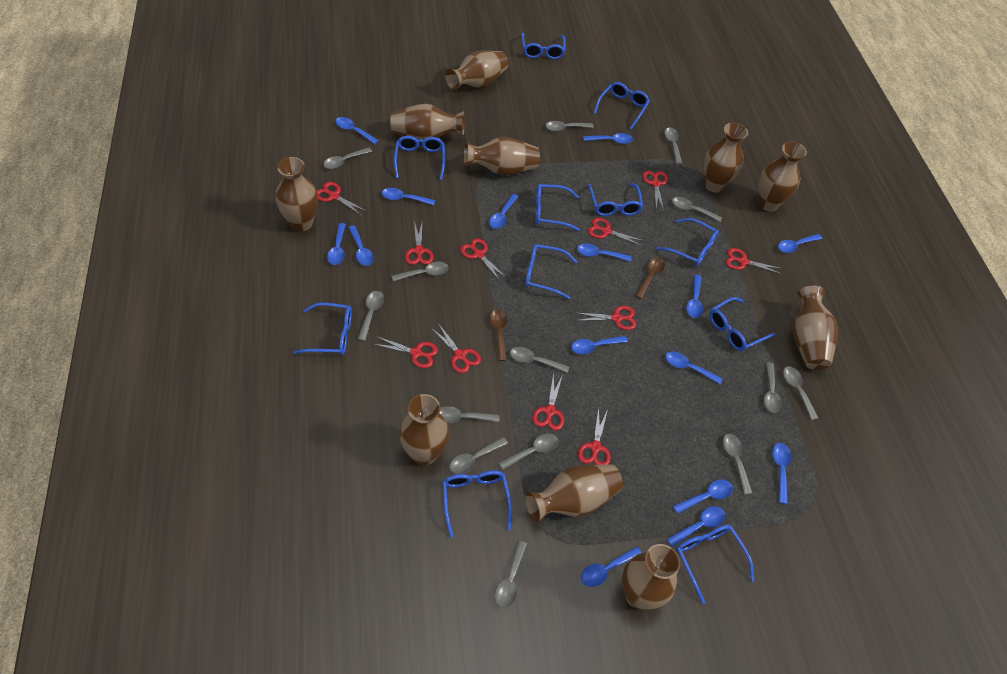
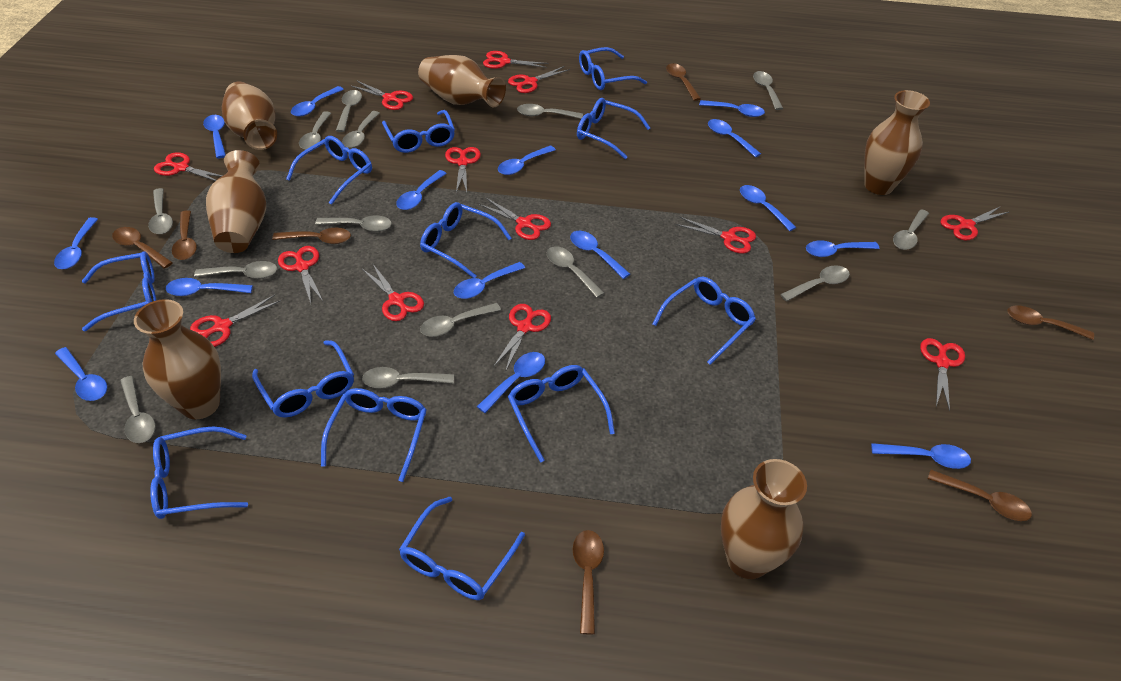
blue glasses: [293,303,352,355] [394,136,445,180] [442,470,512,538] [521,33,565,59] [525,244,577,299] [536,184,580,231] [588,183,643,216] [594,82,650,129] [657,218,719,266] [676,525,754,604] [709,297,775,351] = 11 -> [82,251,156,331] [150,426,248,519] [252,340,354,417] [286,136,372,205] [321,388,427,482] [382,110,455,153] [399,497,525,600] [420,202,511,278] [508,365,615,463] [577,98,650,159] [579,47,647,90] [653,277,756,365] = 12
brown spoon: [489,309,507,361] [635,257,665,299] = 2 -> [112,227,173,269] [172,211,197,260] [272,228,351,244] [573,530,604,634] [666,63,701,101] [928,470,1032,521] [1007,306,1094,340] = 7
brown vase: [275,157,318,232] [390,104,465,140] [399,394,449,465] [445,51,508,91] [464,137,540,175] [525,465,623,523] [622,544,680,610] [704,122,748,193] [758,142,807,211] [793,286,838,370] = 10 -> [134,299,221,420] [206,150,266,253] [222,82,277,150] [418,55,506,107] [721,459,807,579] [864,90,930,195] = 6
red scissors: [317,182,366,215] [374,336,438,368] [405,221,434,265] [431,325,481,373] [460,238,507,282] [532,373,564,431] [576,306,636,330] [578,407,610,465] [588,218,644,246] [642,171,668,211] [726,248,783,274] = 11 -> [154,152,222,181] [190,295,281,347] [278,246,323,303] [350,80,413,110] [362,263,424,321] [445,147,481,193] [479,198,551,240] [483,51,548,69] [493,304,551,372] [508,66,570,93] [676,217,756,254] [920,338,965,411] [941,206,1009,240] = 13

